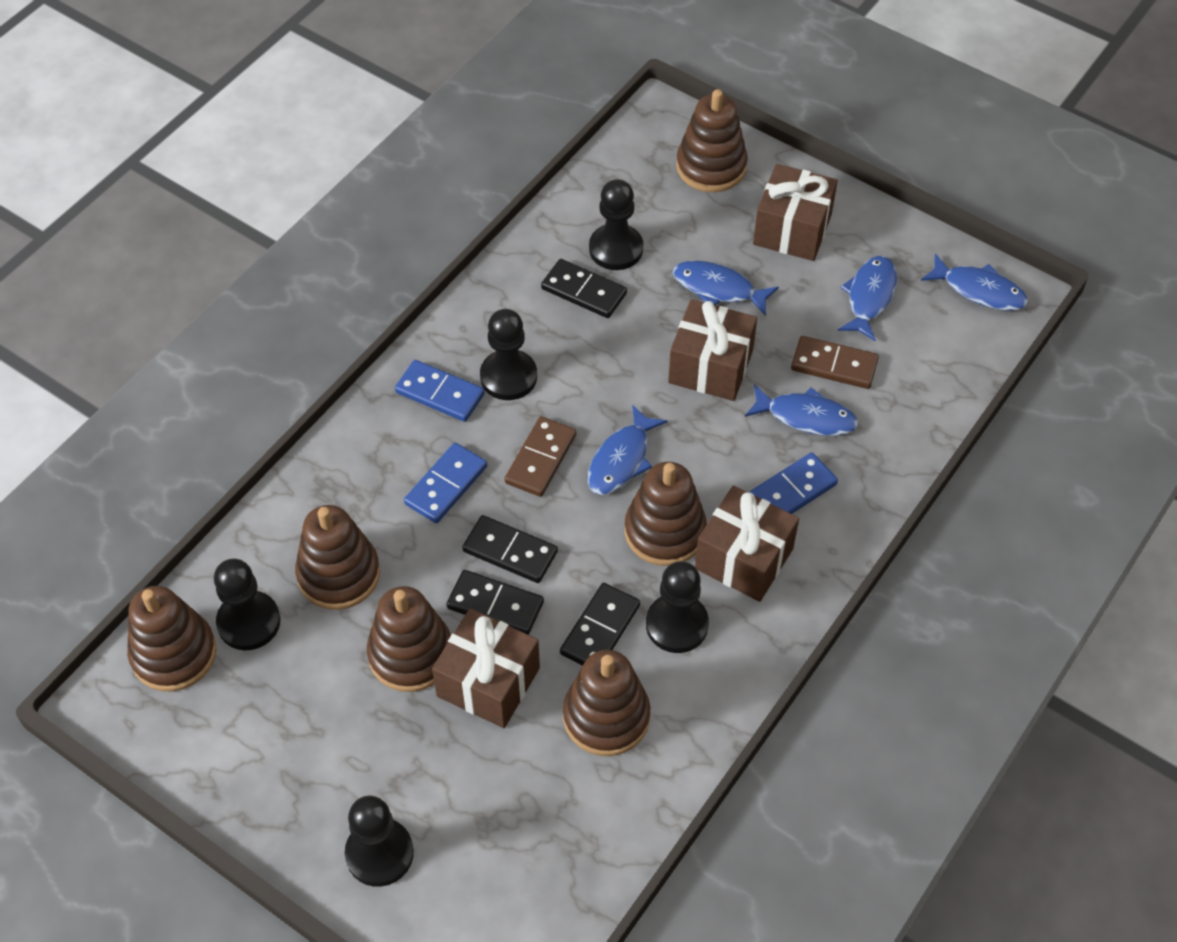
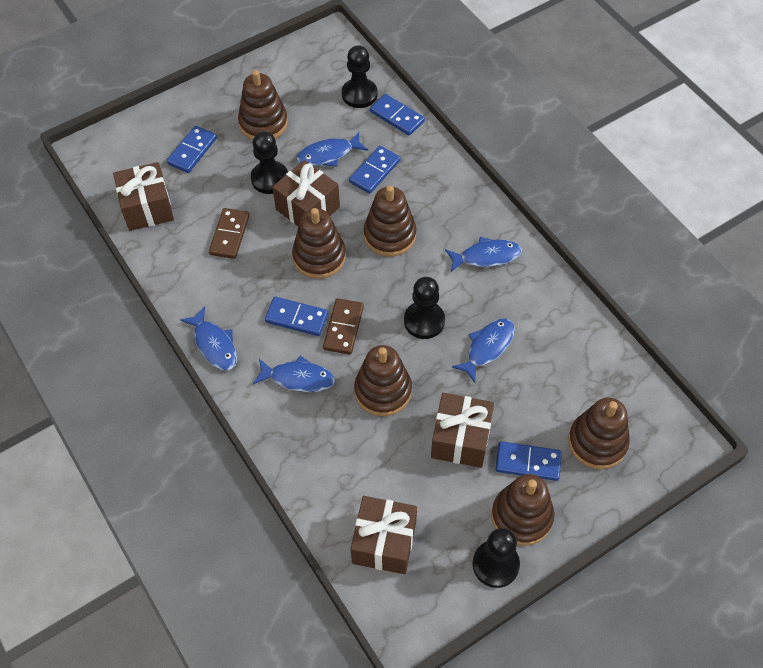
black domino: [446,570,544,635] [462,515,558,583] [541,259,627,318] [560,583,640,666] = 4 -> none = 0
black pawn: [214,558,280,650] [345,796,414,887] [480,309,537,400] [589,179,643,270] [646,561,709,653] = 5 -> [251,131,288,194] [342,45,377,108] [404,277,445,339] [472,528,520,588] = 4
blue domino: [395,360,485,422] [404,443,487,523] [749,452,838,514] = 3 -> [167,126,217,173] [265,297,328,336] [349,146,401,194] [370,94,425,136] [496,441,562,481] = 5

